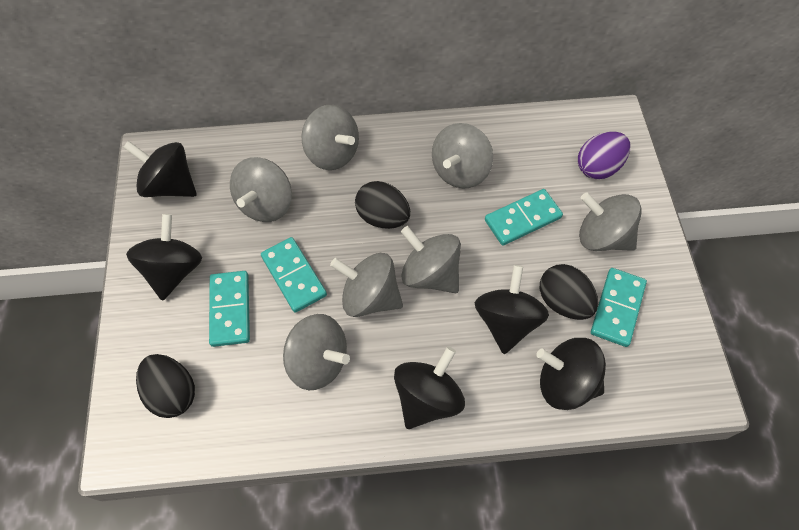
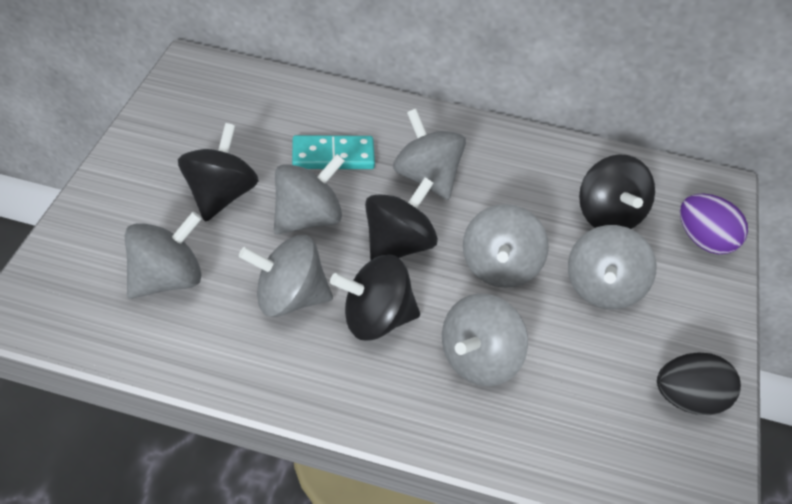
black egg: [136,354,195,418] [355,181,410,229] [540,264,598,320] = 3 -> [657,353,741,415] = 1
black spinning top: [123,141,197,197] [126,214,202,301] [394,347,465,429] [475,265,549,354] [536,338,606,410] = 5 -> [178,123,259,222] [330,255,420,341] [365,178,438,261] [579,154,655,229] = 4
turquoise domino: [209,271,250,347] [261,237,327,313] [485,189,563,246] [591,268,647,347] = 4 -> [292,135,375,169] = 1

